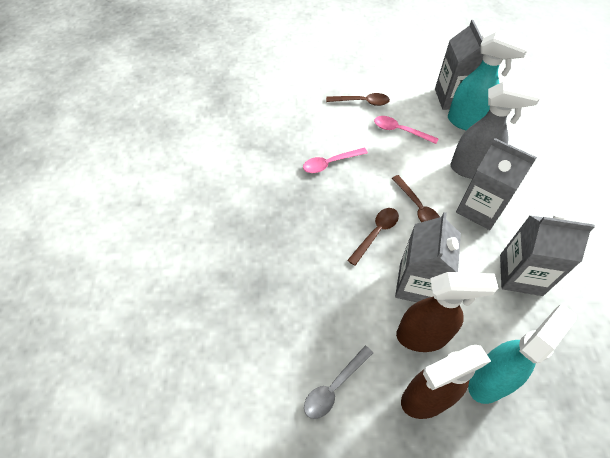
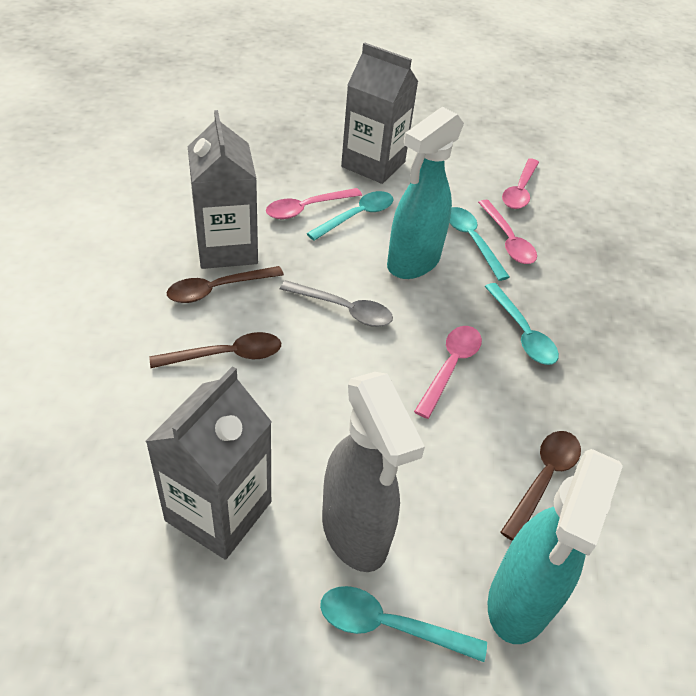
brown spray bottle: [396,272,498,352] [401,345,491,419] = 2 -> none = 0
grey carton: [395,212,461,302] [435,20,485,110] [456,138,537,230] [500,215,595,296] = 4 -> [145,366,272,559] [188,110,258,269] [341,42,418,184] = 3
pink spoon: [303,147,368,173] [374,116,439,144] = 2 -> [266,188,362,219] [414,326,482,419] [478,200,537,264] [502,158,539,209] = 4
turquoise spoon: none = 0 -> [306,191,393,241] [320,586,487,662] [449,207,510,281] [485,283,559,365] = 4

